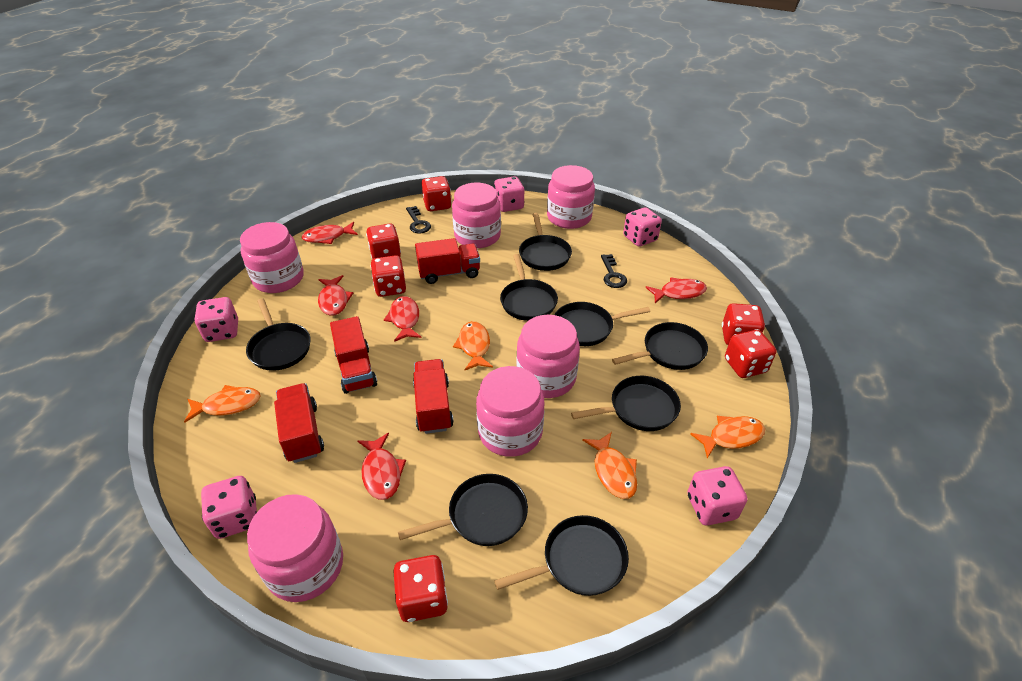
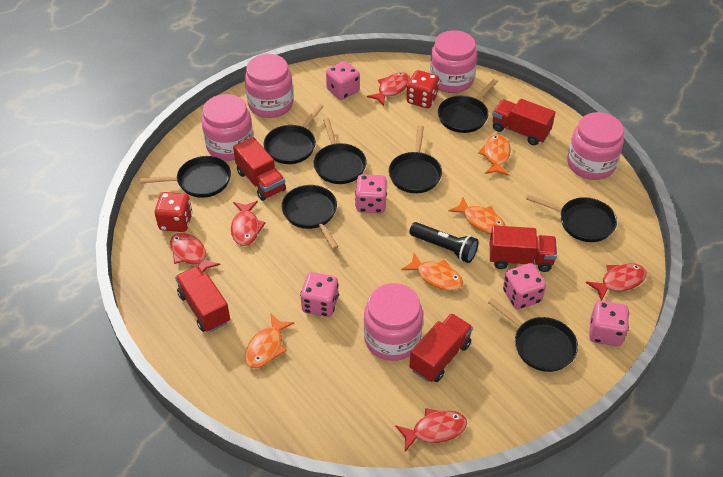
black flashlight: none = 0 -> [410,222,479,263] = 1
black key: [406,206,431,233] [601,254,627,288] = 2 -> none = 0
pink jar: [240,222,304,293] [247,494,343,602] [452,183,501,248] [476,366,544,457] [517,315,580,398] [547,165,595,229] = 6 -> [201,94,253,161] [245,54,294,118] [364,283,423,361] [430,30,477,93] [567,112,624,180] = 5
red dice: [366,223,401,259] [370,255,406,297] [393,555,448,622] [421,176,452,211] [722,303,765,345] [725,330,776,378] = 6 -> [155,192,193,232] [406,70,439,108] = 2
red truck: [274,383,324,463] [330,316,377,394] [413,359,454,434] [415,238,480,284] = 4 -> [175,266,230,332] [233,137,286,201] [409,313,473,382] [490,226,557,272] [492,99,555,145] = 5

